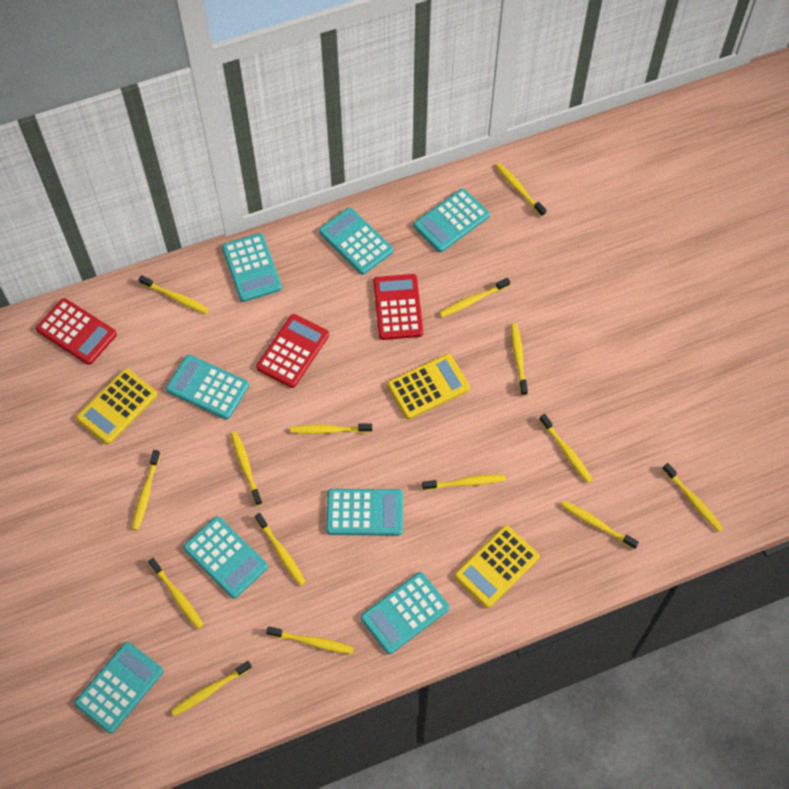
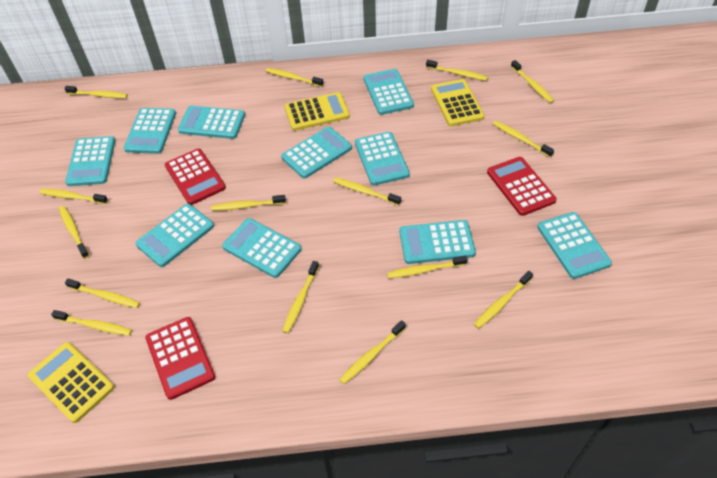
turquoise calculator: [74,642,163,734] [166,355,249,419] [183,516,268,598] [222,233,282,302] [319,207,393,275] [326,489,403,536] [361,572,449,654] [413,188,490,252] = 8 -> [65,136,115,186] [124,108,176,154] [135,204,214,267] [178,105,245,139] [222,218,302,278] [281,127,352,179] [355,132,410,186] [364,69,414,115] [400,220,476,264] [537,212,612,279] = 10

